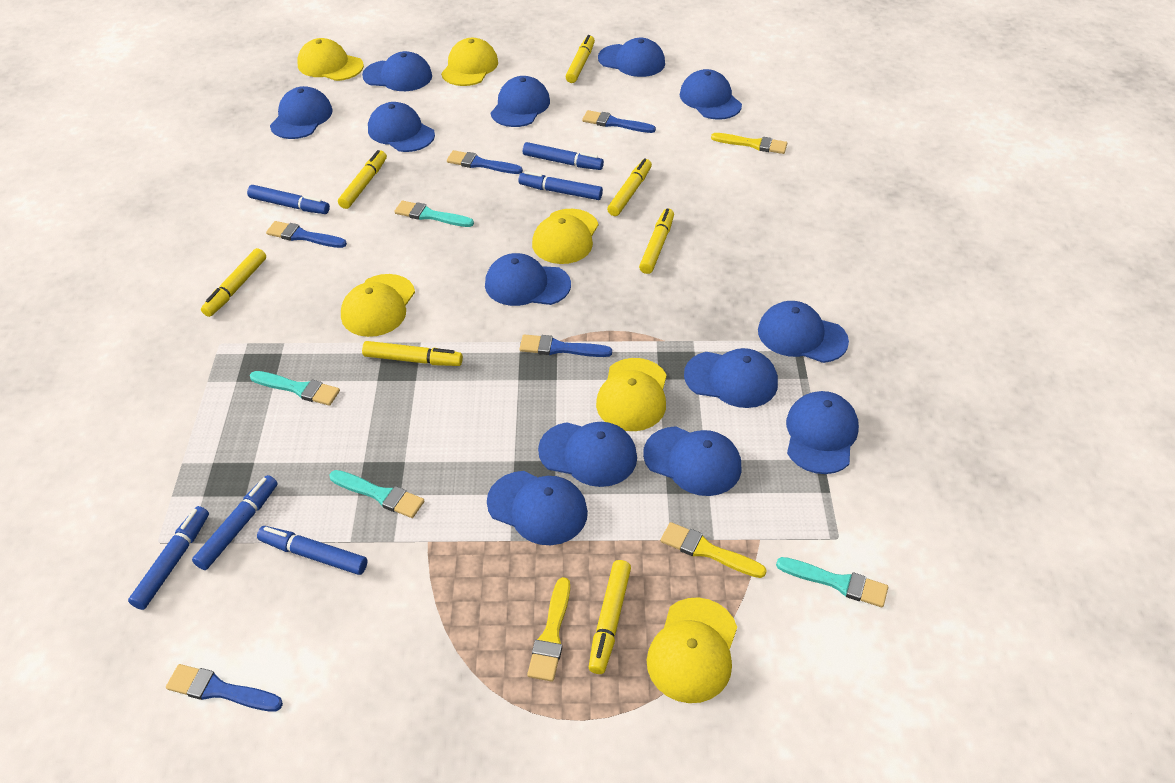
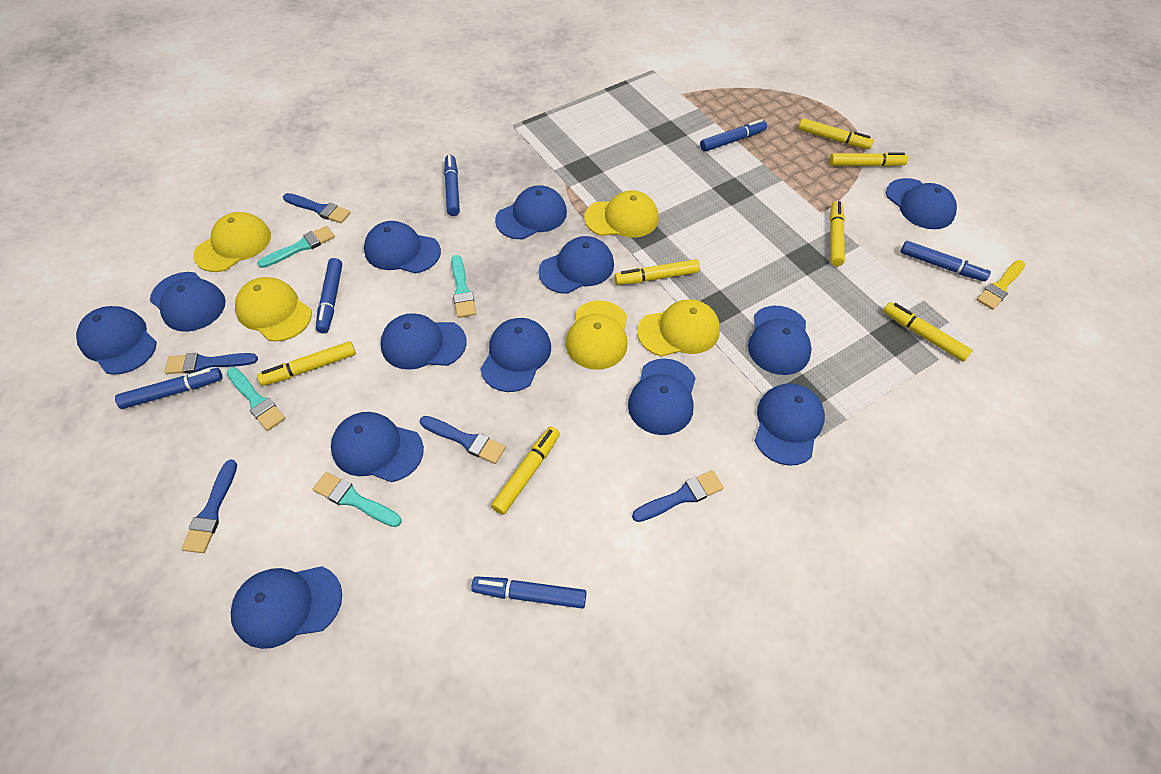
yellow brush: [527,577,570,682] [660,522,767,578] [711,133,787,154] = 3 -> [977,260,1025,310] = 1
yellow cap: [297,38,364,81] [341,274,415,337] [441,38,498,86] [532,209,599,264] [596,358,667,431] [647,597,737,703] = 6 -> [193,212,271,272] [235,277,312,342] [566,301,627,370] [584,190,659,238] [637,299,720,357] = 5

